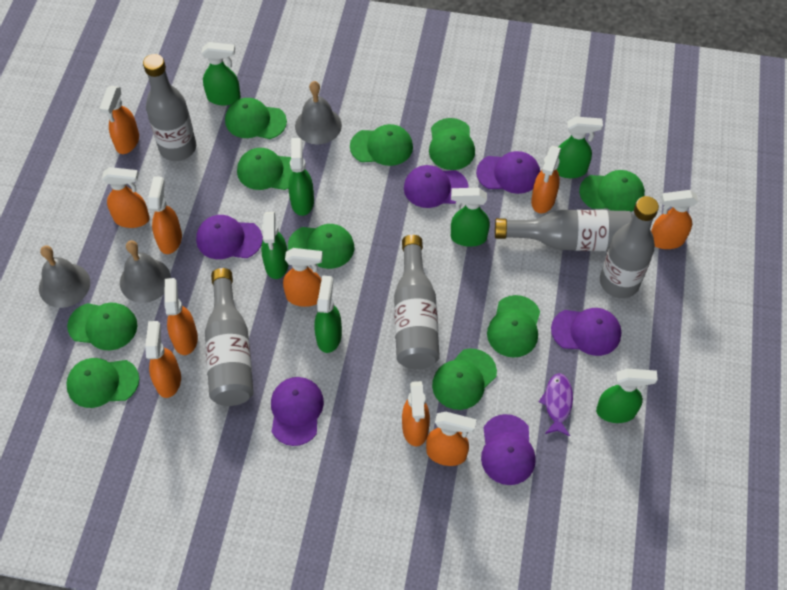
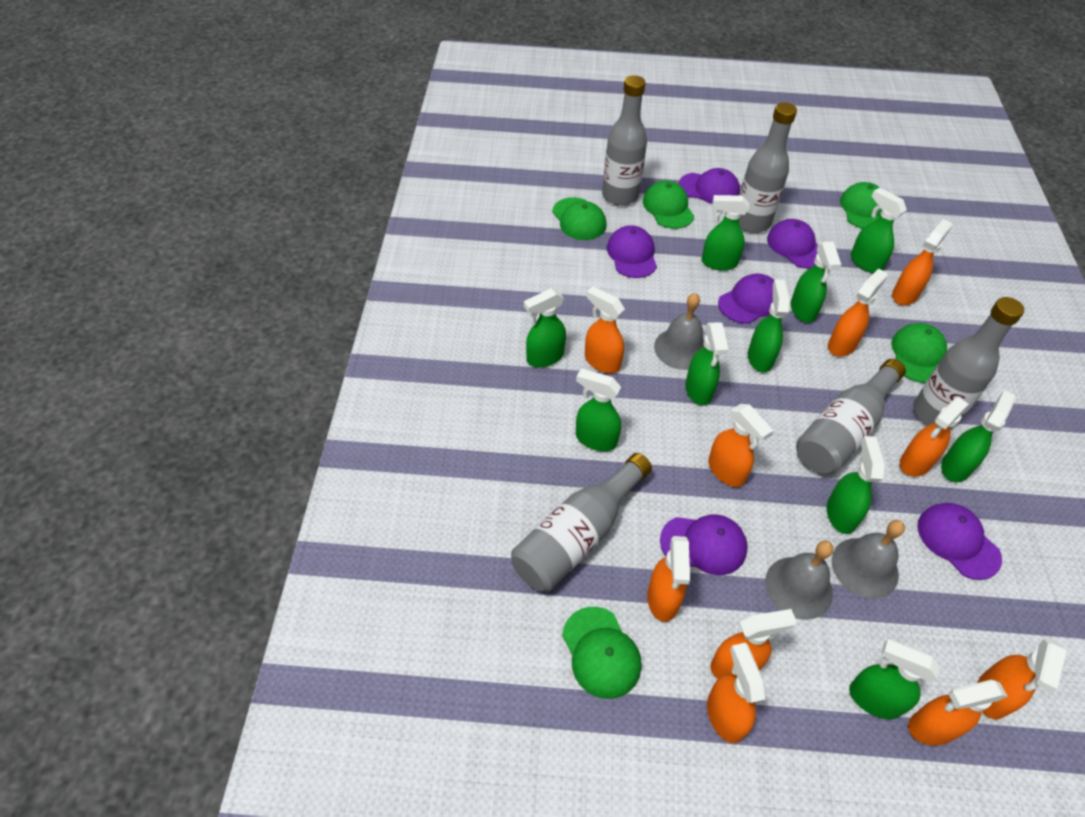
green cap: [66,358,139,408] [67,303,137,350] [225,98,287,139] [237,148,292,190] [288,224,354,269] [350,124,413,166] [429,118,475,170] [432,348,497,410] [487,295,540,358] [579,170,645,212] = 10 -> [552,197,607,240] [562,607,642,699] [643,180,694,229] [840,182,882,229] [891,323,947,383] = 5
green spray bottle: [202,42,241,106] [261,212,289,279] [288,138,314,216] [314,275,342,353] [451,188,490,247] [557,117,603,178] [596,369,658,423] = 7 -> [524,288,566,368] [576,369,621,451] [685,322,729,406] [701,195,749,271] [748,279,791,373] [791,242,841,323] [826,436,886,534] [849,639,940,719] [850,188,907,273] [941,390,1016,482] = 10
purple fish: [539,373,573,436] = 1 -> none = 0

